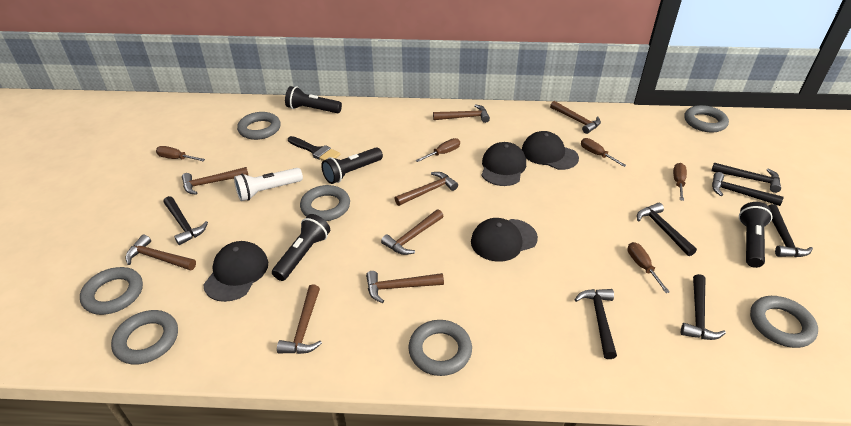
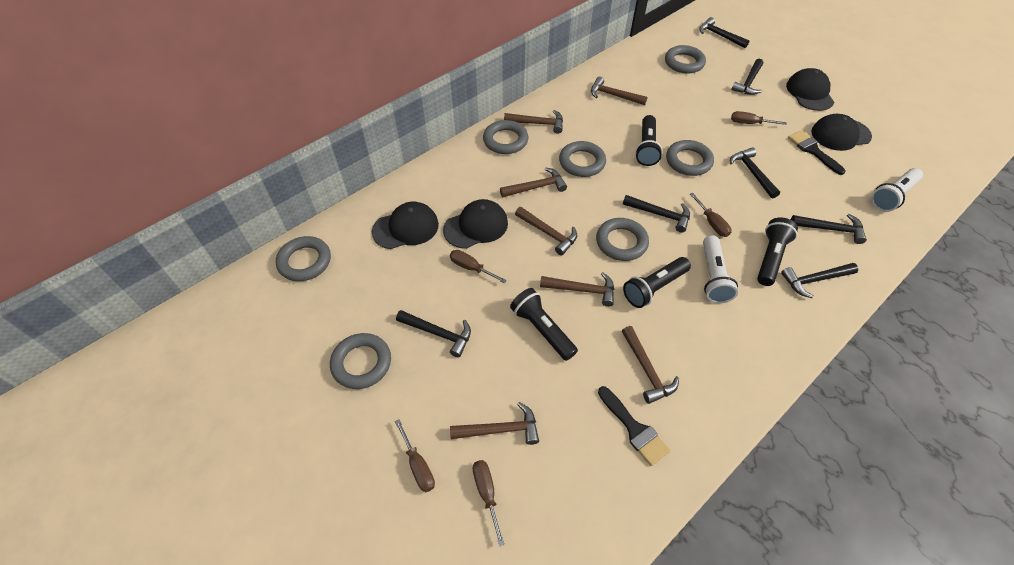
black brush: [288,136,341,161] = 1 -> [598,386,670,466] [788,130,845,175] = 2
brown hammer: [125,235,196,270] [182,167,249,195] [277,284,322,354] [366,271,444,303] [381,209,443,255] [394,172,458,206] [433,104,490,123] [550,101,601,134] = 8 -> [450,402,539,445] [500,167,567,197] [504,110,563,134] [515,207,577,255] [540,272,614,307] [591,77,648,105] [622,326,679,404] = 7
white flashlight: [234,168,303,201] = 1 -> [703,235,738,303] [871,168,923,212] = 2

